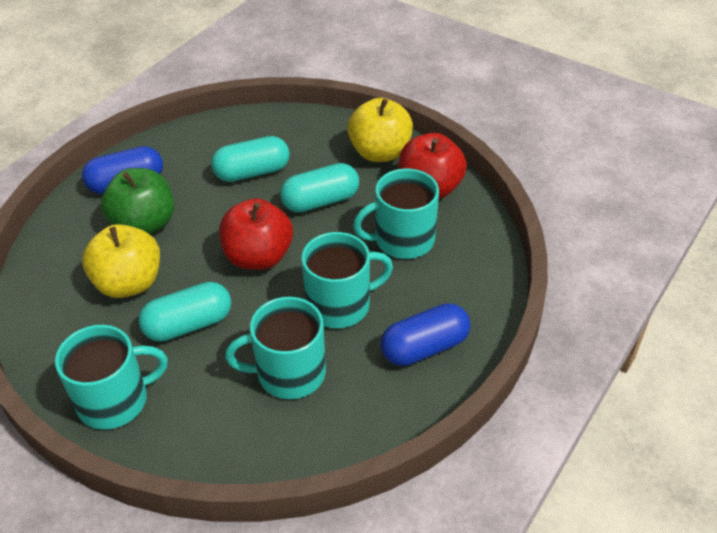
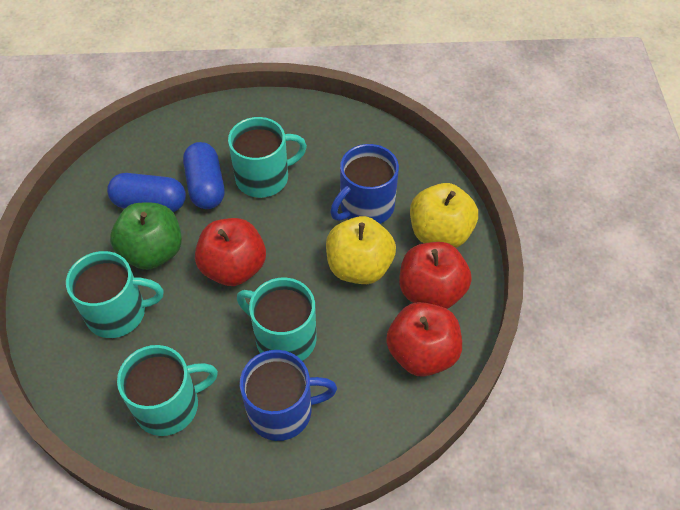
blue mug: none = 0 -> [240,350,337,441] [330,144,399,224] = 2
red apple: [219,198,293,270] [398,133,467,199] = 2 -> [195,218,266,286] [386,302,462,377] [399,242,472,309] = 3
turquoise capsule: [139,282,231,342] [211,136,290,182] [280,163,359,213] = 3 -> none = 0

